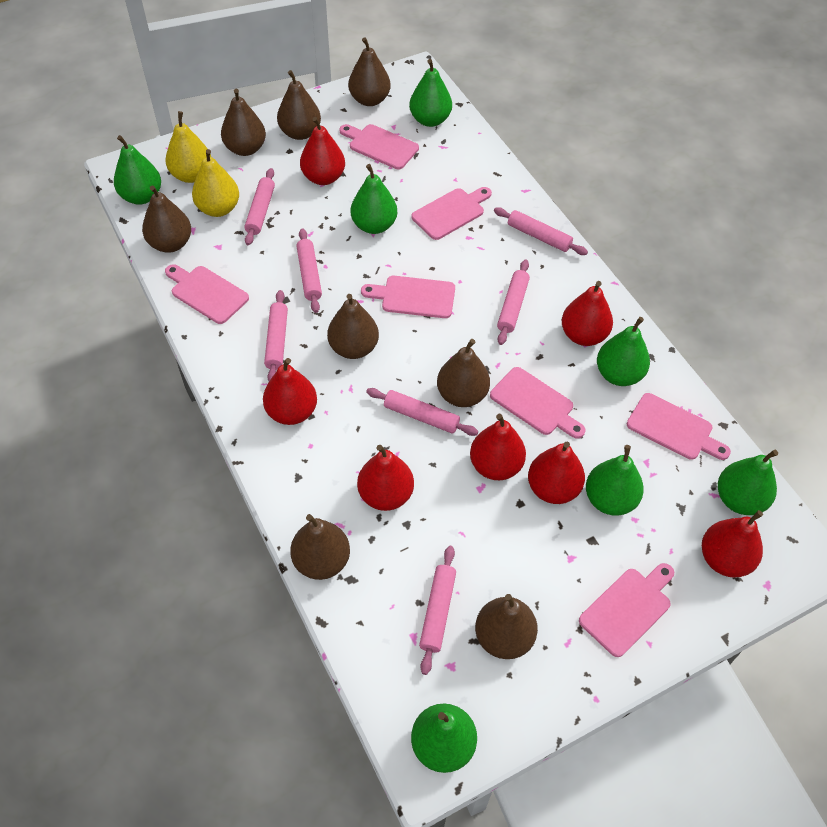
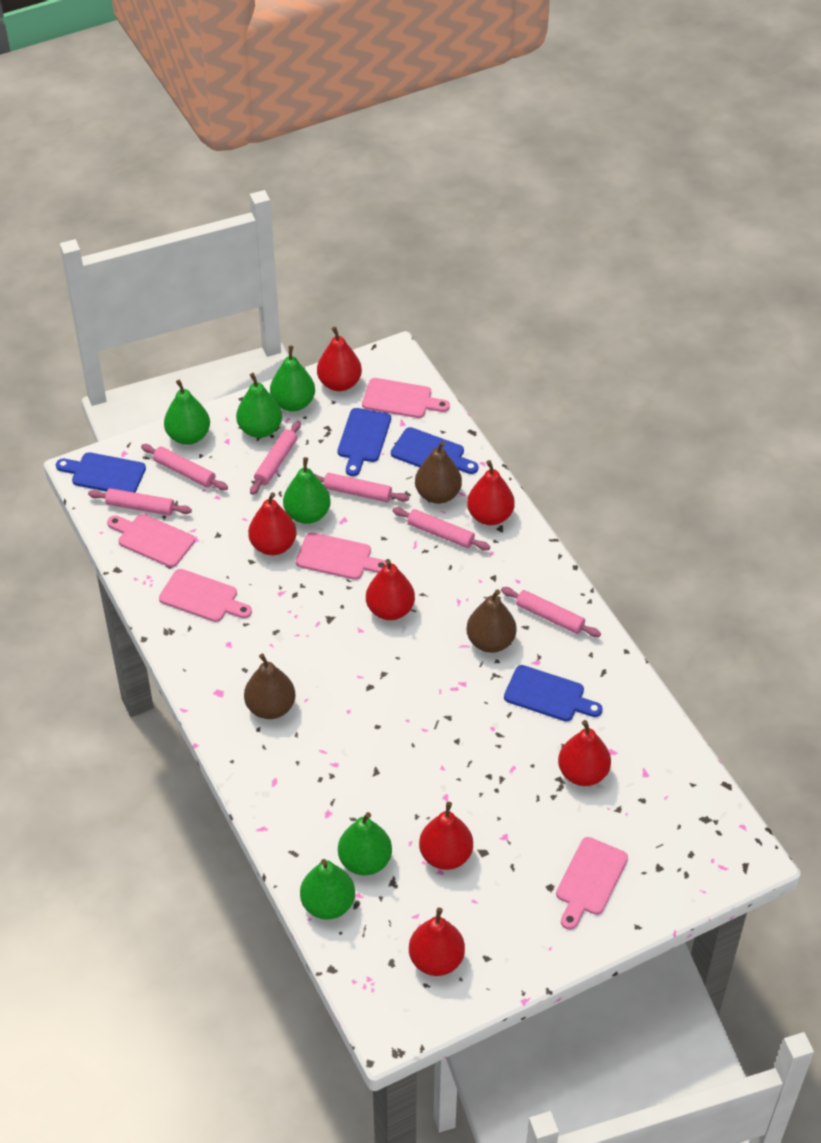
blue cutting board: none = 0 -> [56,452,146,493] [337,408,391,476] [391,427,478,474] [504,665,603,721] = 4
brown pear: [142,186,191,253] [221,89,266,156] [277,70,321,140] [290,514,350,580] [327,294,379,359] [348,38,391,106] [437,339,490,407] [475,594,538,659] = 8 -> [244,654,295,719] [415,441,462,504] [466,589,516,653] = 3
green pear: [114,135,161,205] [351,164,397,234] [409,59,452,127] [411,704,477,773] [586,445,644,516] [597,317,650,386] [718,450,778,515] = 7 -> [164,380,210,445] [236,373,282,438] [270,345,315,412] [283,457,331,524] [300,859,355,920] [338,812,392,875] = 6
pink cutting board: [165,264,249,324] [340,124,419,170] [361,276,455,318] [411,187,492,240] [490,367,585,439] [579,563,674,657] [627,393,731,460] = 7 -> [107,514,195,567] [159,569,252,622] [296,532,386,580] [362,378,450,418] [556,837,628,930] = 5
pink rolling pin: [244,168,275,245] [264,290,288,381] [296,228,322,313] [366,388,478,436] [419,546,456,675] [494,207,588,255] [497,260,530,345] = 7 -> [88,488,192,516] [141,444,228,490] [250,421,301,495] [313,473,409,502] [392,507,490,550] [501,587,601,637] = 6
yellow pear: [166,111,211,183] [192,149,239,217] = 2 -> none = 0

